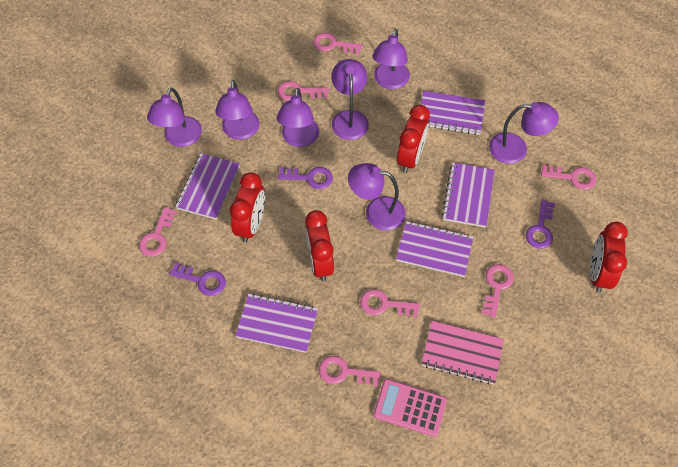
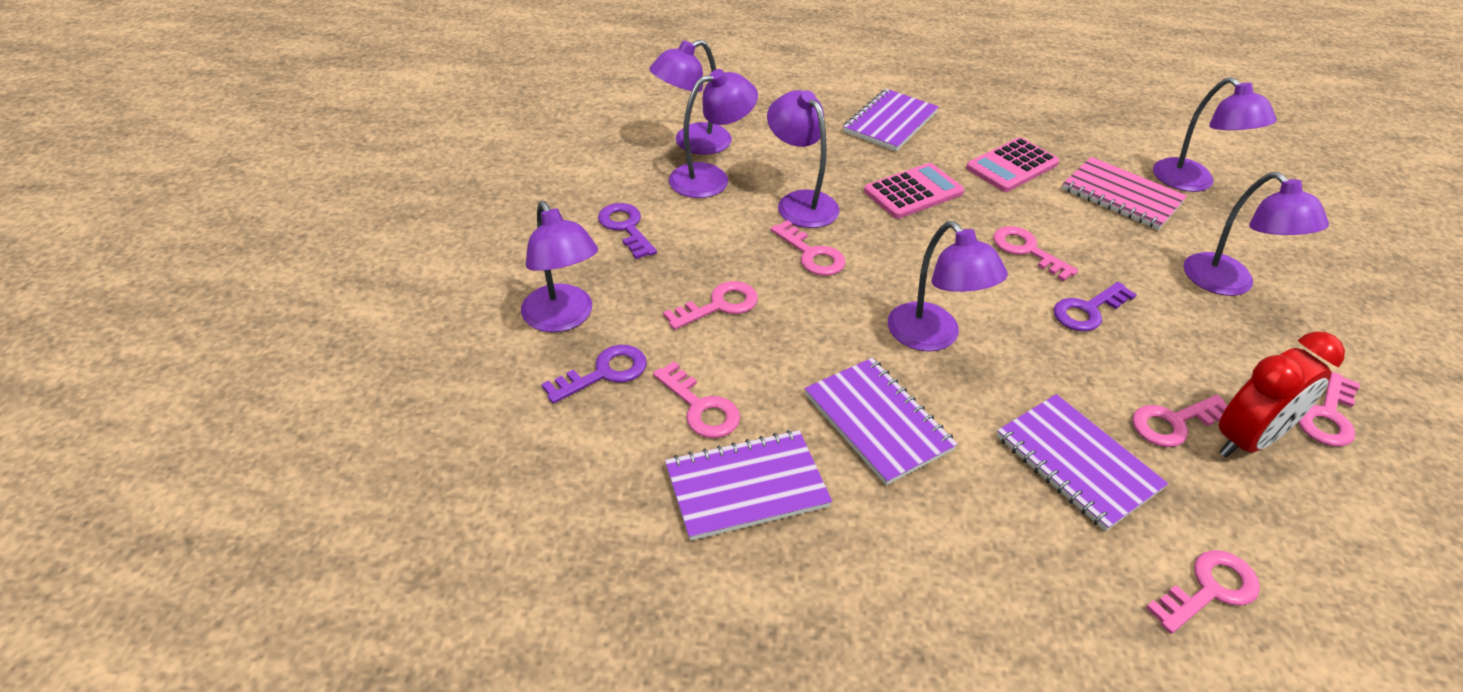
pink calculator: [374,379,447,437] = 1 -> [864,163,964,219] [966,137,1059,192] = 2
purple notebook: [175,153,240,220] [235,294,318,353] [396,221,473,277] [421,91,485,135] [442,162,495,228] = 5 -> [665,430,832,541] [805,358,958,485] [843,89,939,151] [997,394,1168,531] = 4
red clock: [230,172,265,243] [305,210,334,281] [397,105,430,173] [590,222,628,293] = 4 -> [1218,331,1345,458] = 1

